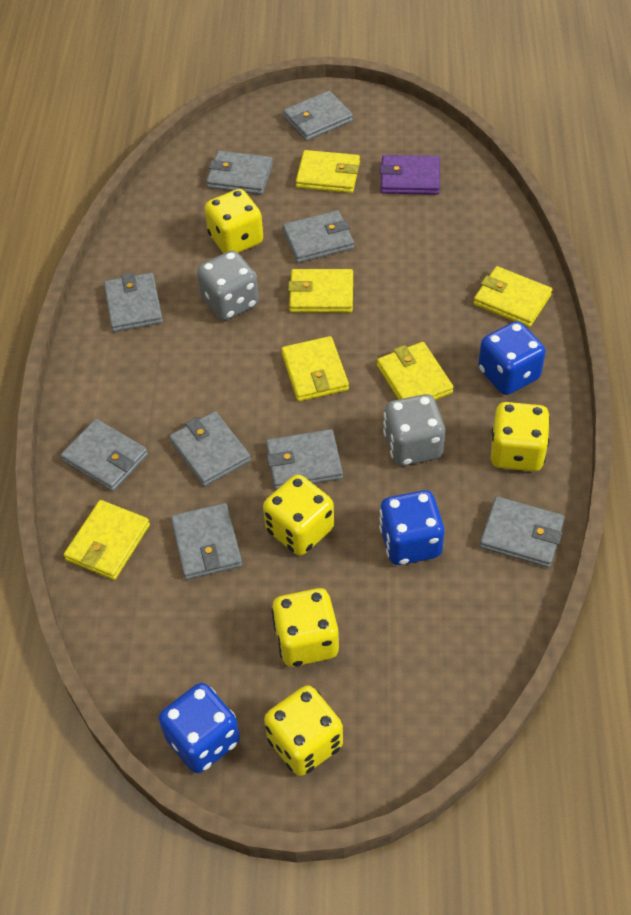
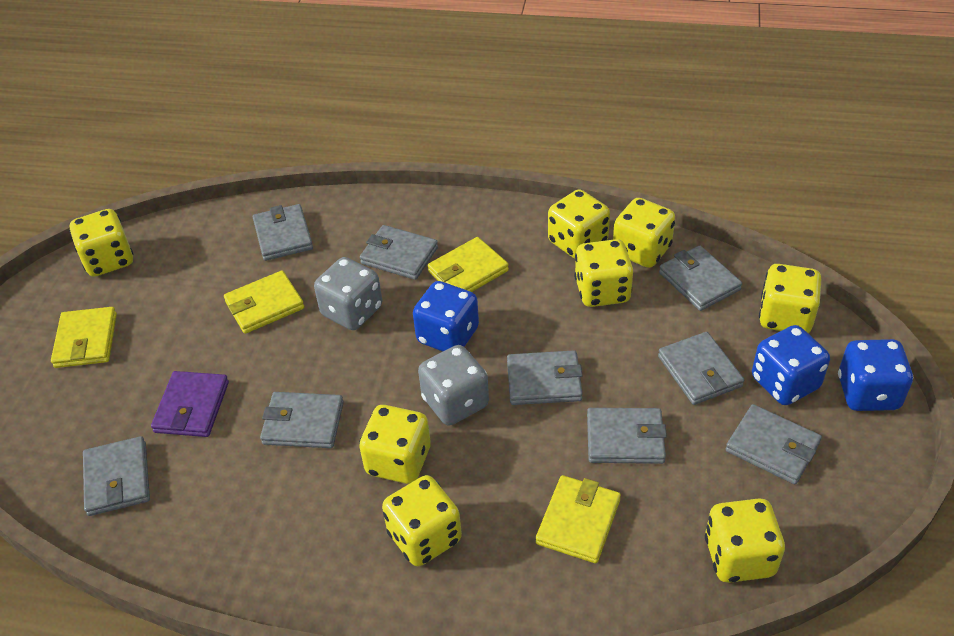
yellow dice: [205,189,263,254] [263,475,334,555] [264,685,343,776] [272,588,339,667] [491,402,550,472] = 5 -> [69,209,133,277] [359,405,431,484] [382,475,462,566] [548,189,610,259] [574,239,633,307] [613,198,675,268] [705,498,785,583] [759,264,821,333] = 8
yellow wallet: [64,500,150,580] [281,336,349,401] [288,269,353,313] [296,150,360,193] [377,342,454,400] [473,266,552,327] = 6 -> [51,307,117,368] [224,271,304,334] [428,237,509,292] [536,475,621,563] = 4

